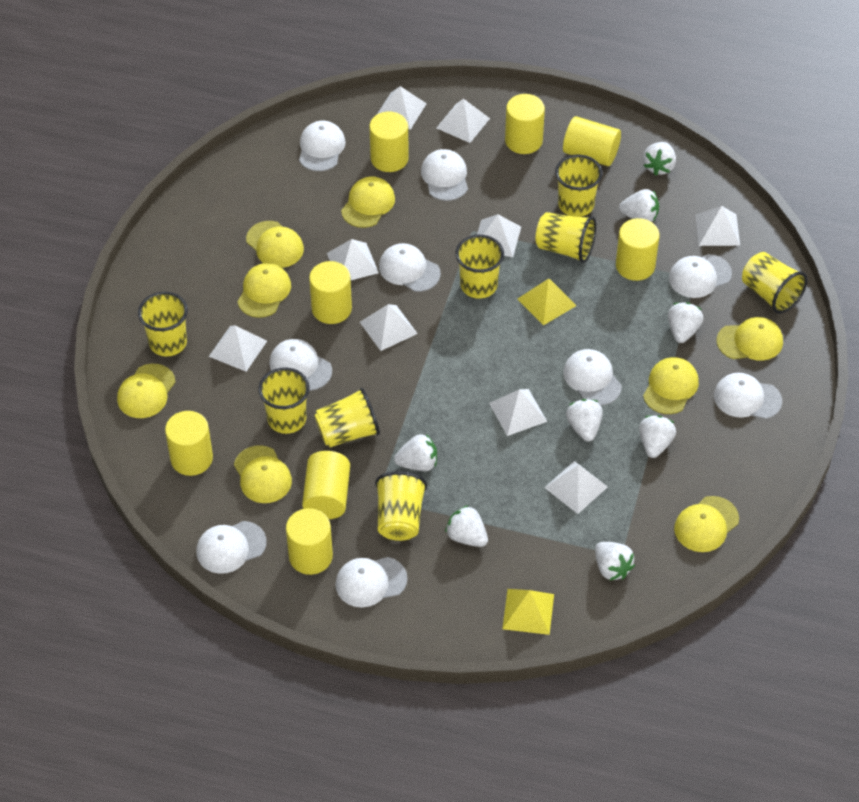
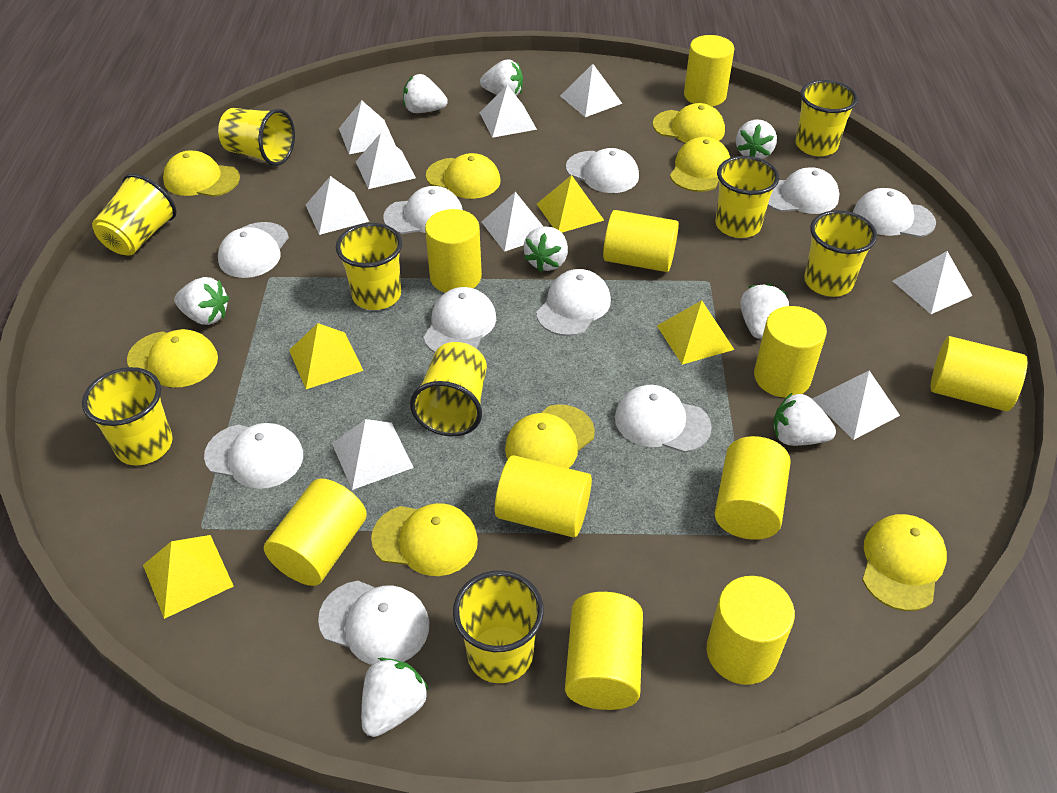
white cap: [196,521,266,574] [269,339,332,391] [299,121,345,171] [335,557,408,607] [379,243,441,292] [421,149,468,201] [563,349,622,405] [669,254,732,298] [714,373,782,419] = 9 -> [204,423,303,489] [218,222,289,278] [318,581,429,665] [383,186,463,234] [423,287,496,353] [536,269,611,336] [566,148,639,193] [615,385,712,453] [768,167,839,214] [853,188,936,237] = 10
yellow cup: [138,292,188,356] [258,367,310,434] [314,388,380,447] [375,471,427,541] [455,235,504,299] [536,212,596,263] [555,155,602,217] [742,252,808,314] = 8 -> [82,367,173,465] [92,174,177,256] [218,108,295,166] [336,223,402,310] [410,342,487,436] [453,570,544,683] [715,156,779,238] [796,80,858,156] [804,210,877,297] = 9
yellow cylinder: [165,411,213,476] [286,508,333,575] [302,451,350,519] [309,261,352,324] [369,112,409,172] [505,94,545,154] [563,116,621,166] [616,218,659,281] = 8 -> [264,478,367,586] [425,209,482,293] [495,455,592,538] [565,592,643,710] [603,210,679,272] [684,35,735,106] [706,576,795,685] [715,436,791,540] [754,306,827,398] [931,336,1027,411] = 10
yellow pyramid: [502,589,554,635] [518,278,576,326] = 2 -> [143,535,234,619] [289,323,363,389] [537,175,604,232] [657,300,735,365] = 4

